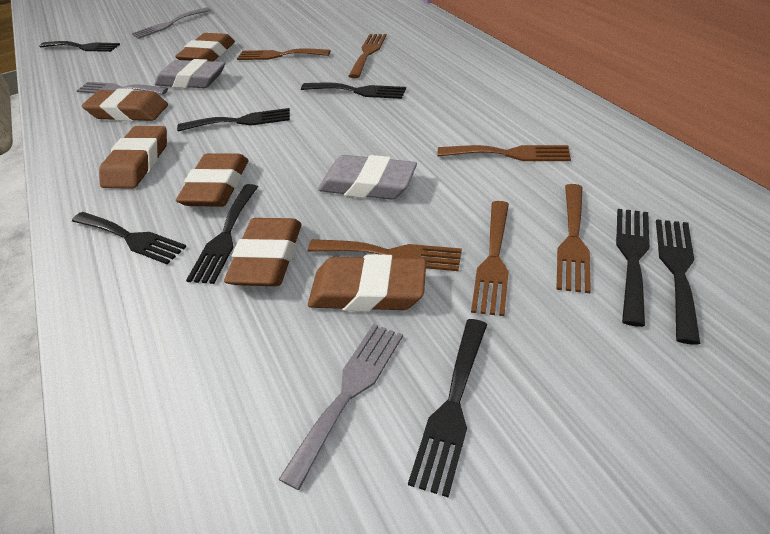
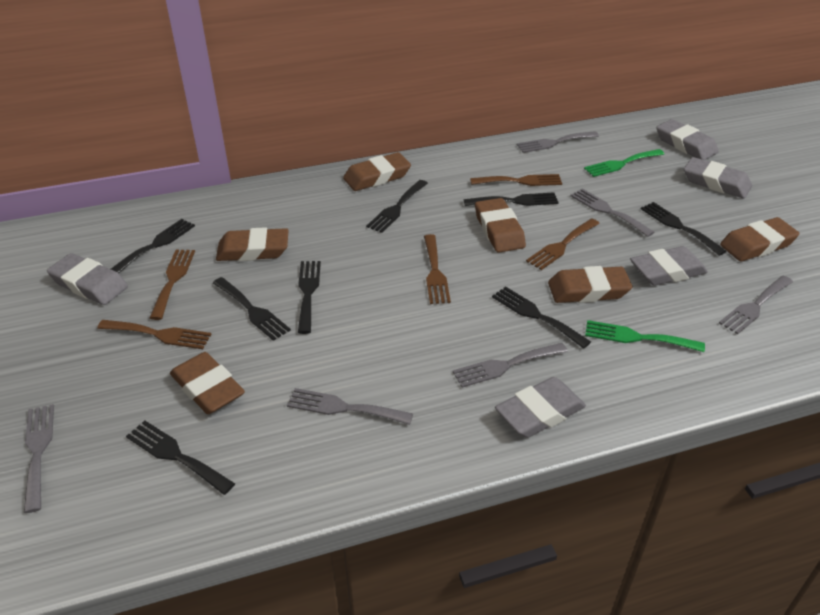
brown fork: [237,48,331,60] [308,239,462,271] [349,34,387,78] [438,145,571,161] [471,201,509,316] [556,184,591,293] = 6 -> [97,320,211,349] [150,249,195,320] [424,234,451,304] [470,174,562,186] [526,218,600,270] = 5
green fork: none = 0 -> [584,149,664,177] [585,320,705,352] = 2
grey eraser: [155,59,225,88] [318,155,417,200] = 2 -> [47,253,128,305] [495,377,586,438] [630,246,708,286] [656,119,719,160] [684,157,752,198] = 5
grey fork: [76,82,168,95] [132,7,211,39] [278,324,403,490] = 3 -> [24,404,54,513] [287,388,413,425] [453,343,568,388] [517,131,599,153] [570,189,654,237] [719,276,793,334] = 6

